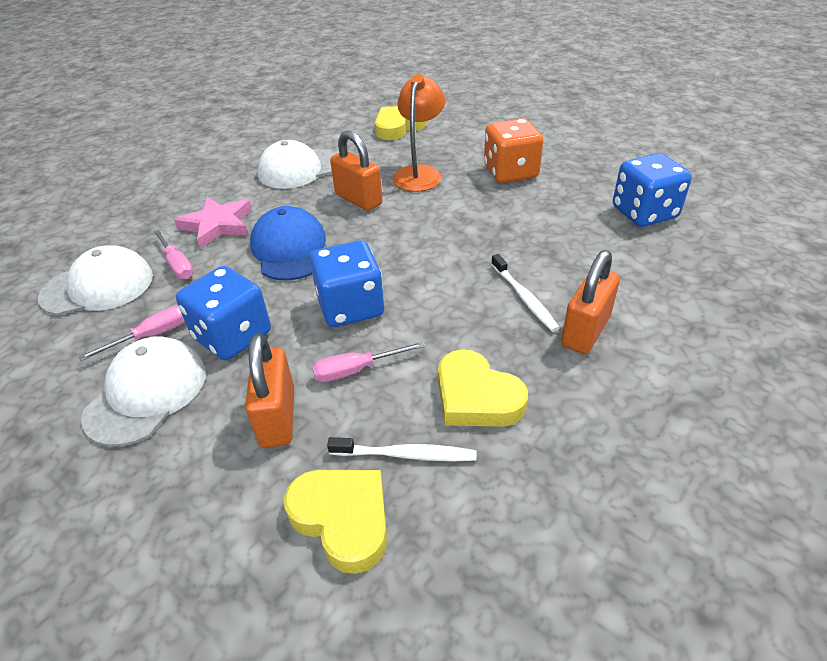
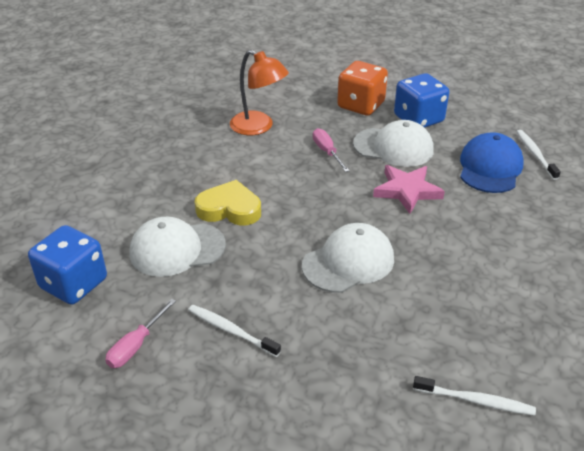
blue dice: [176,266,271,360] [310,240,384,327] [613,153,692,227] = 3 -> [28,225,107,305] [394,73,449,128] = 2
orange padlock: [245,333,294,448] [330,130,382,211] [561,250,620,354] = 3 -> none = 0
pink screwdriver: [79,305,185,361] [153,230,194,279] [312,342,425,382] = 3 -> [105,299,176,368] [313,128,350,172] = 2
white toothbrush: [327,437,477,461] [491,254,560,332] = 2 -> [188,305,281,357] [413,376,536,416] [516,130,561,180] = 3
yellow heart: [284,470,387,574] [375,106,427,140] [438,349,528,427] = 3 -> [195,180,261,226] = 1

